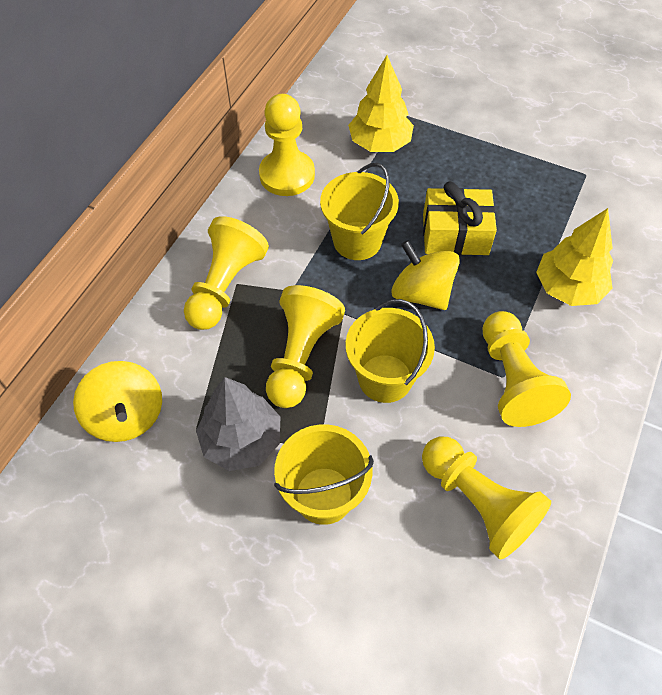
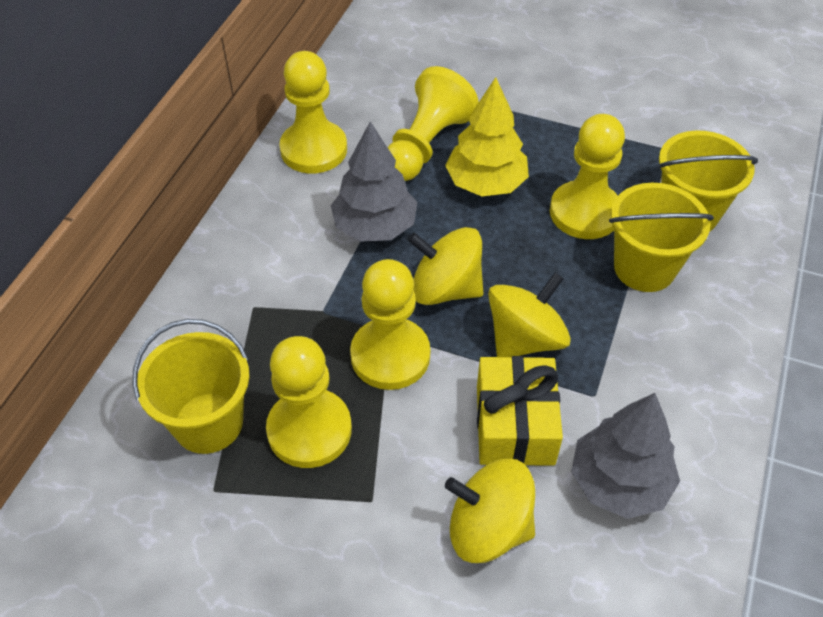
grey tree: [196,377,280,471] = 1 -> [331,122,417,242] [571,393,680,519] = 2
yellow spinning top: [73,361,162,442] [392,240,460,310] = 2 -> [408,227,483,305] [445,459,535,563] [488,273,571,357] = 3
yellow tree: [348,55,414,152] [536,208,613,306] = 2 -> [445,77,529,196] = 1

